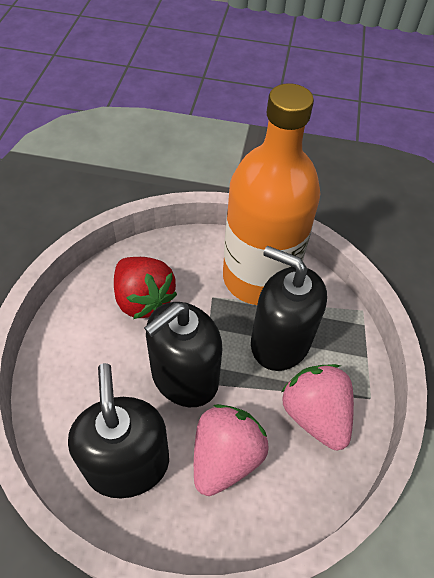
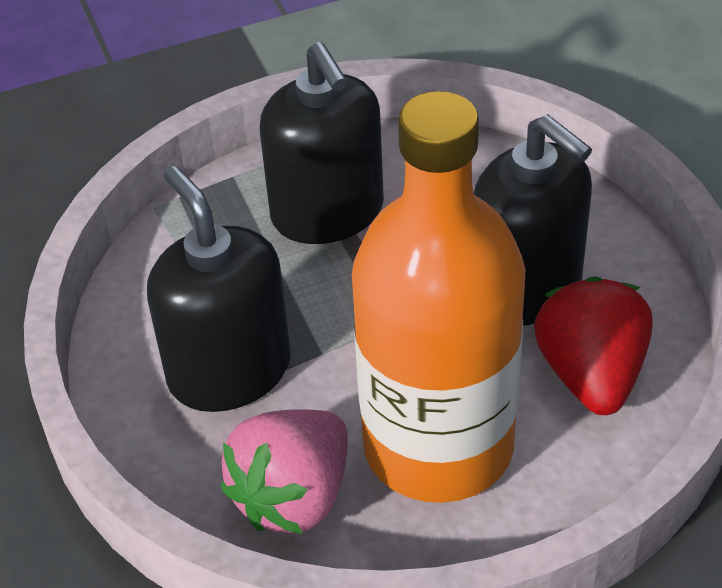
pink strawberry: [194,404,269,496] [281,364,354,450] = 2 -> [220,409,348,534] = 1

